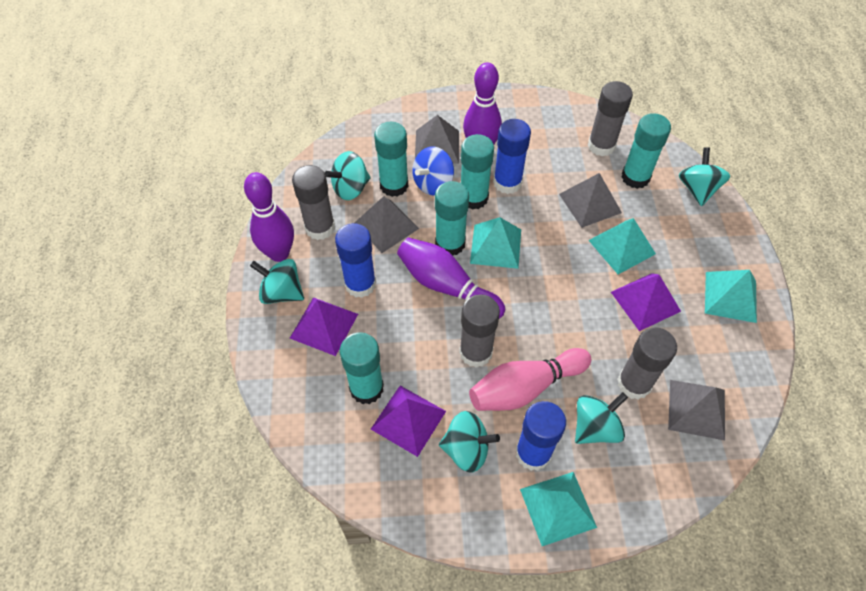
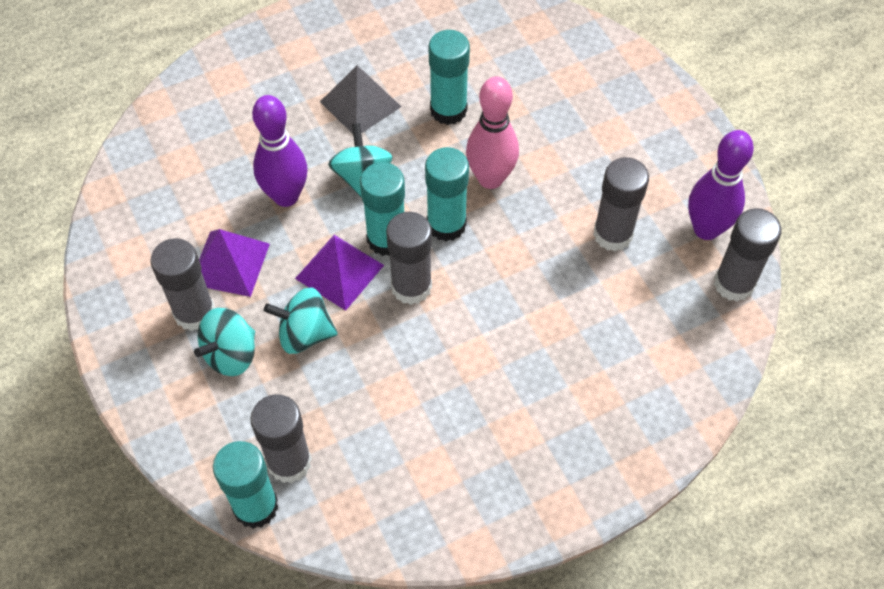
blue glue stick: [335,223,376,298] [493,119,531,194] [515,401,566,471] = 3 -> none = 0
blue spinning top: [412,146,454,195] = 1 -> none = 0
grey glue stick: [292,165,335,240] [459,294,500,368] [588,81,633,156] [617,327,677,400] = 4 -> [150,238,215,331] [250,394,312,483] [386,212,432,305] [593,157,649,251] [714,208,782,302] = 5
grey pyramid: [355,196,419,253] [415,115,459,164] [559,173,622,228] [668,380,725,440] = 4 -> [320,66,401,134] = 1
purple bowling pin: [244,172,294,262] [397,237,505,319] [463,63,502,144] = 3 -> [252,95,308,207] [688,130,754,240] = 2
purple pyramid: [290,297,358,356] [371,386,446,457] [611,273,681,331] = 3 -> [199,229,270,297] [295,235,384,311] = 2
turquoise glue stick: [340,332,384,404] [374,122,408,197] [435,181,469,256] [461,134,494,210] [621,113,671,189] = 5 -> [213,441,278,529] [360,162,405,256] [425,147,469,241] [429,30,470,125] = 4
turquoise pyramid: [470,217,521,269] [520,472,597,546] [588,218,656,274] [705,270,757,323] = 4 -> none = 0
turquoise spinning top: [250,259,304,304] [325,151,371,200] [439,411,500,473] [575,392,628,444] [679,147,730,206] = 5 -> [194,308,255,376] [264,287,337,354] [328,123,393,198] = 3

